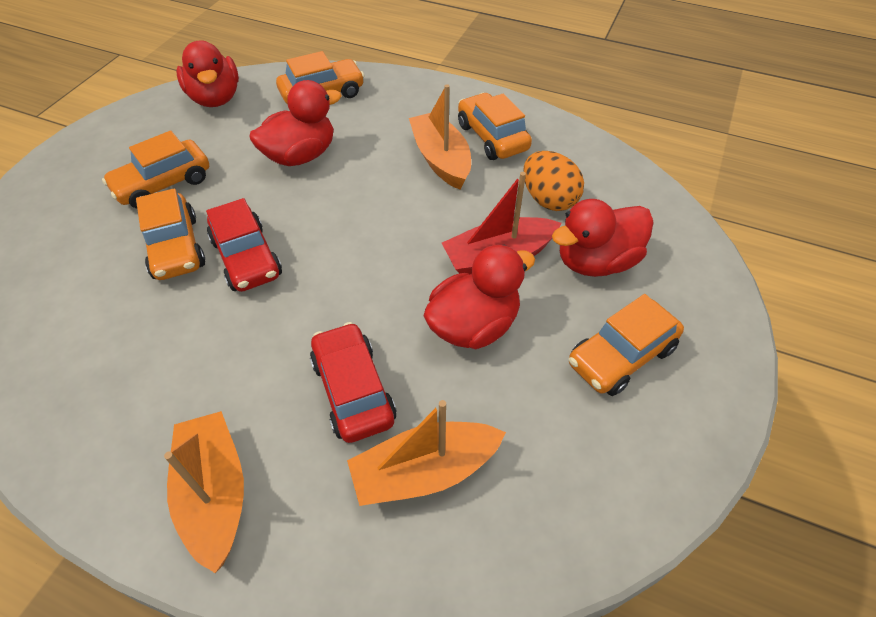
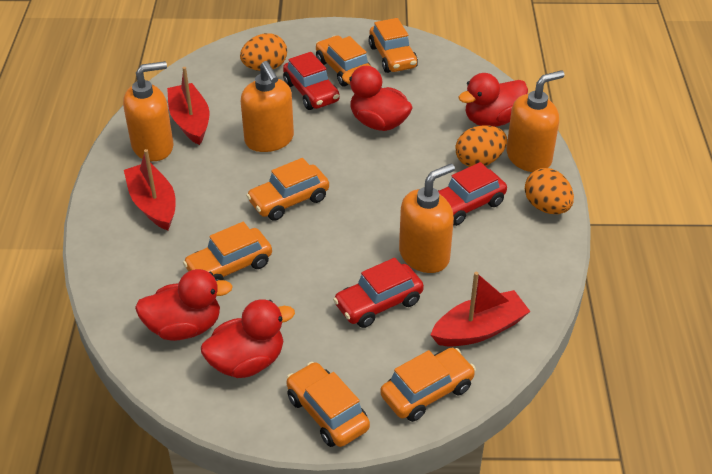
orange boat: [164,411,244,573] [347,400,506,506] [409,84,471,189] = 3 -> none = 0
orange car: [102,130,209,209] [136,188,205,280] [276,51,365,104] [458,93,532,160] [569,294,684,396] = 5 -> [183,222,272,281] [246,158,329,221] [286,362,370,447] [316,36,371,86] [368,18,418,73] [380,348,476,422] = 6
orange egg: [523,151,584,211] = 1 -> [240,33,287,71] [456,125,507,167] [525,168,574,214] = 3
orange soap dispenser: none = 0 -> [123,61,174,161] [241,61,294,152] [399,164,455,273] [506,70,565,172] = 4
red boat: [442,172,561,274] = 1 -> [124,149,176,230] [167,67,210,145] [430,272,530,346] = 3
red car: [206,198,282,292] [310,322,397,443] = 2 -> [283,52,340,110] [333,258,424,328] [438,162,507,226] = 3

